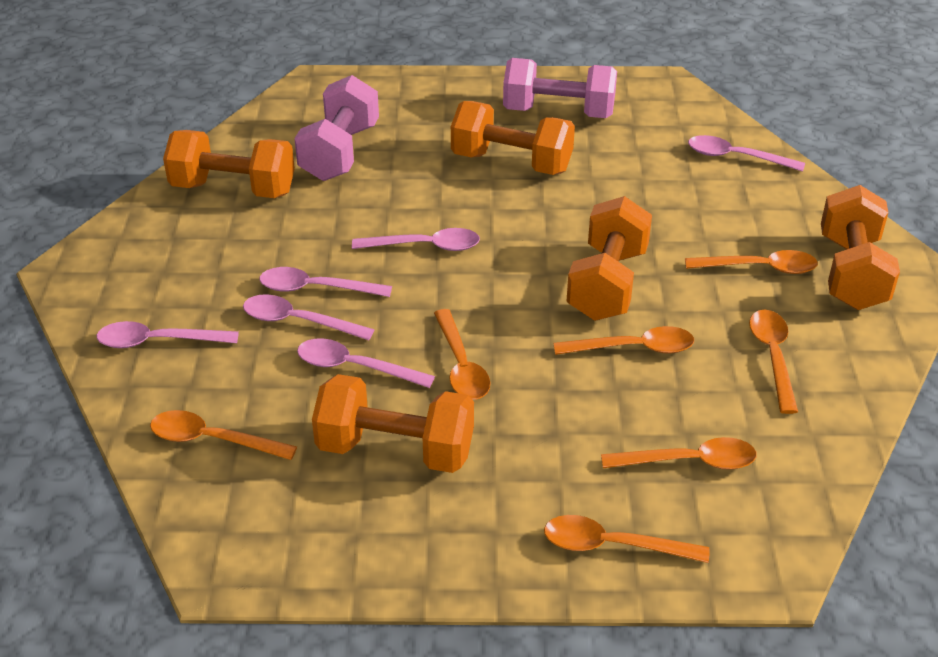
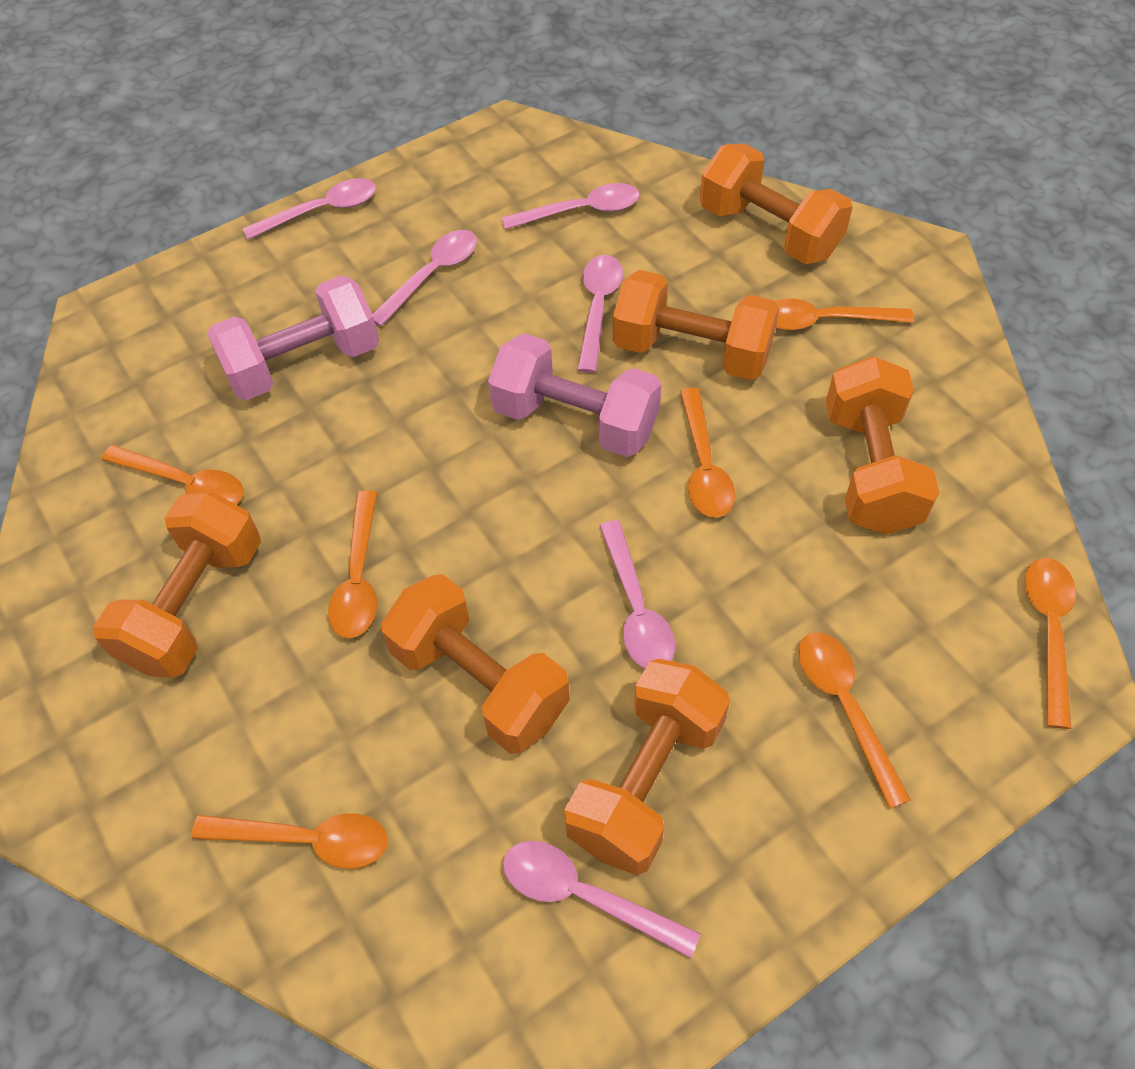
orange dumbbell: [163,130,295,198] [312,374,474,473] [451,101,575,175] [566,196,652,321] [821,185,900,310] = 5 -> [93,491,261,678] [381,574,570,754] [564,659,730,875] [613,270,779,380] [700,144,853,264] [826,356,939,534] = 6

